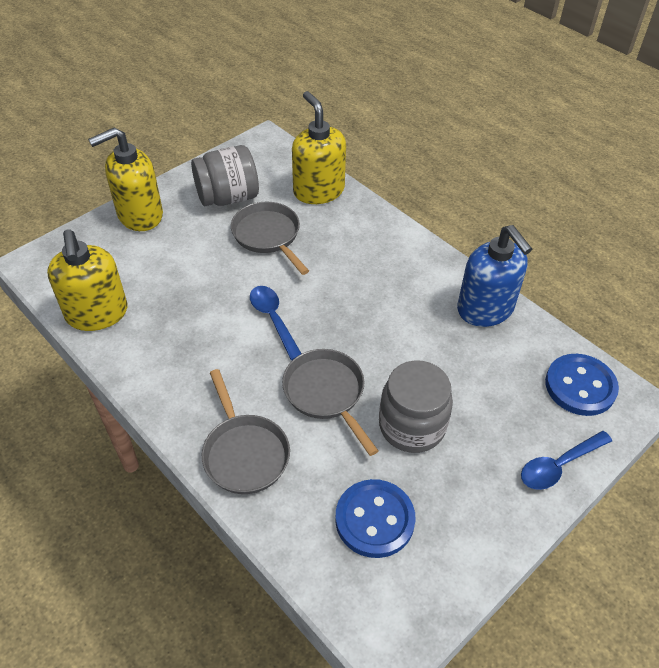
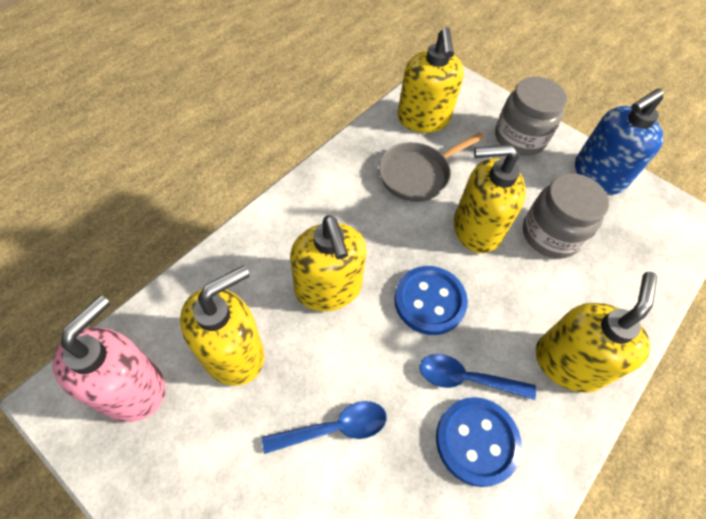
grey pan: [202,369,290,494] [231,202,309,275] [282,349,378,456] = 3 -> [379,132,484,202] = 1
pink soap dispenser: none = 0 -> [52,295,166,422] = 1
yellow soap dispenser: [47,229,127,331] [88,127,163,231] [292,91,346,204] = 3 -> [180,265,264,386] [290,215,367,311] [398,27,464,133] [454,144,526,253] [536,272,657,393] = 5

